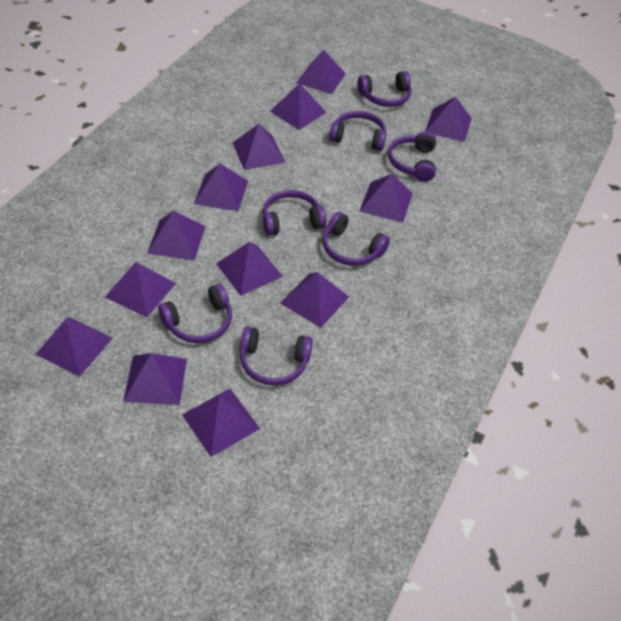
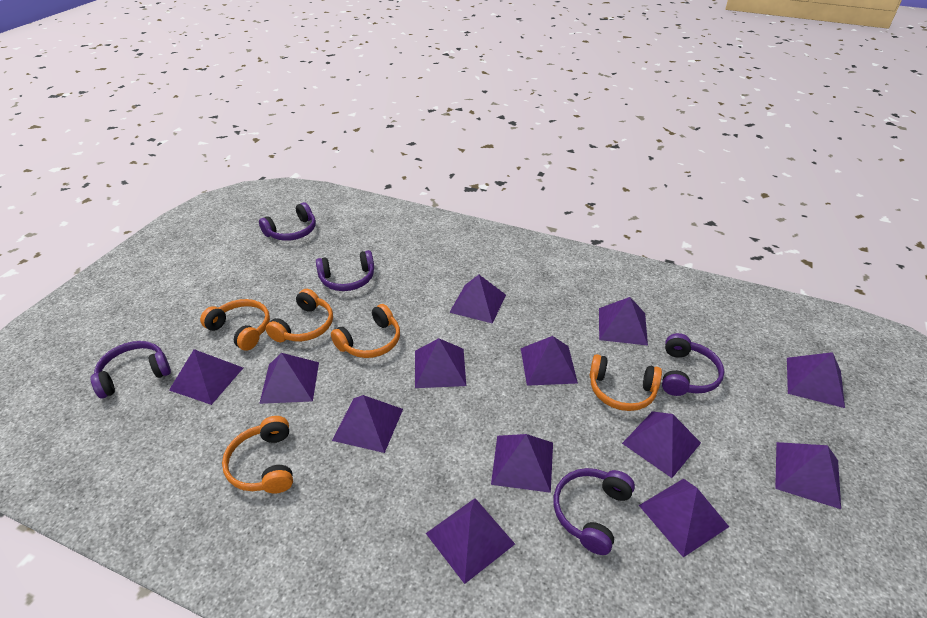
orange headphones: none = 0 -> [200,299,270,351] [222,416,293,493] [266,289,333,342] [331,304,400,358] [589,354,662,411] = 5
purple headphones: [158,283,232,343] [240,326,313,385] [263,190,326,236] [322,212,390,266] [330,111,387,151] [358,71,412,107] [388,131,436,182] = 7 -> [91,341,171,398] [259,202,316,241] [316,250,374,291] [554,468,635,555] [662,333,724,396] = 5

